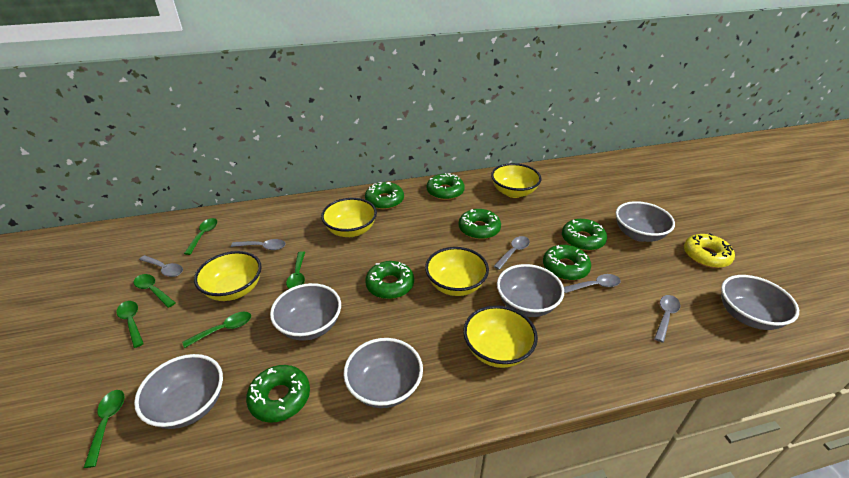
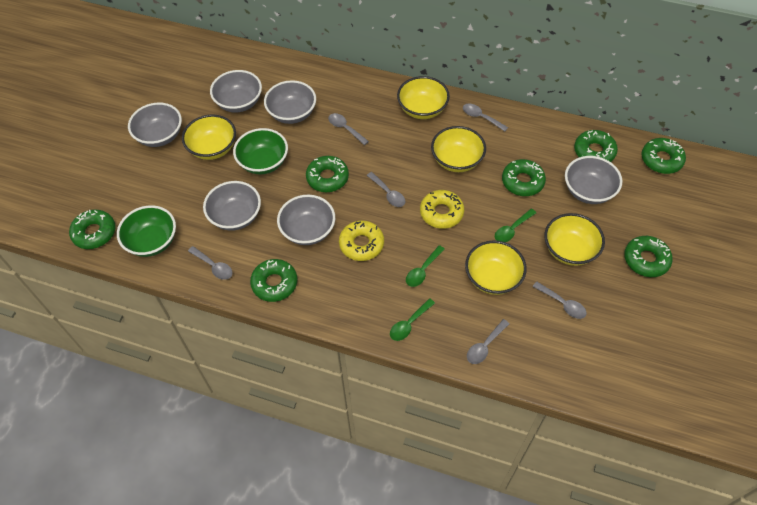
green bowl: none = 0 -> [117,205,176,257] [233,128,288,174] = 2
green spoon: [84,390,125,468] [116,301,144,348] [133,274,176,308] [182,312,251,348] [184,218,217,255] [286,251,305,289] = 6 -> [390,298,435,341] [406,245,445,287] [495,208,536,242] = 3
grey spoon: [139,255,183,277] [231,239,286,250] [493,236,530,270] [564,274,621,293] [654,295,680,343] = 5 -> [188,246,233,280] [328,113,369,145] [367,172,405,207] [463,104,508,131] [467,319,509,364] [533,282,587,319] = 6
yellow donut: [684,233,735,268] = 1 -> [339,221,384,261] [420,190,464,229] = 2

